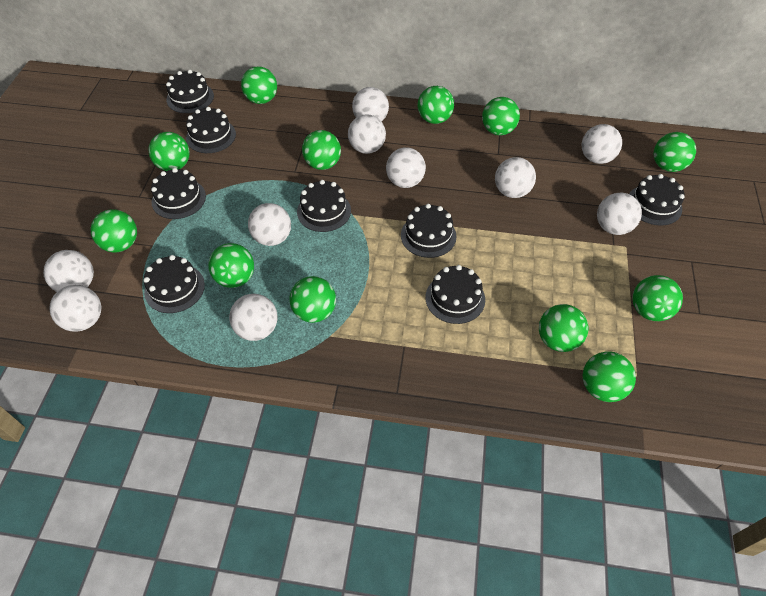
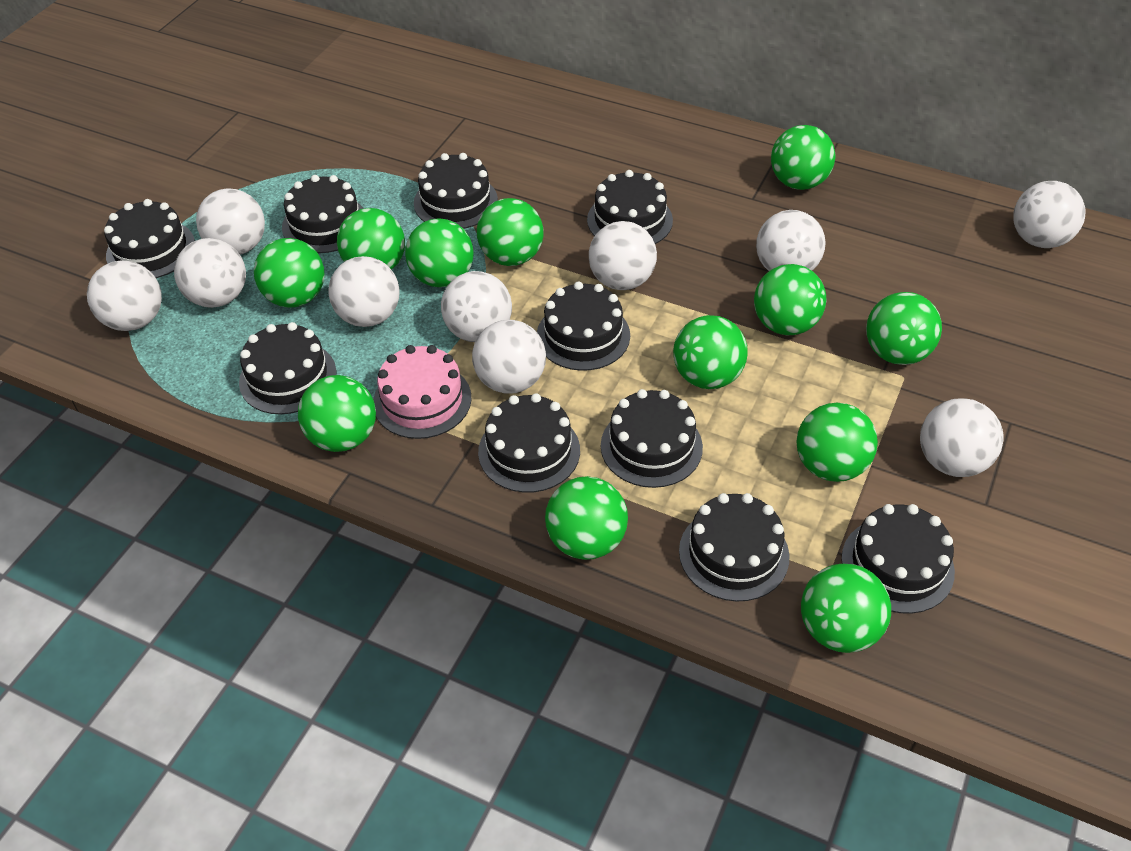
black cake: [144,255,205,313] [151,168,206,219] [166,70,214,113] [186,107,236,153] [297,180,351,232] [401,204,456,258] [426,265,485,324] [629,174,685,226] = 8 -> [104,199,195,278] [239,322,337,414] [282,175,364,253] [414,153,498,229] [478,393,580,493] [537,281,630,371] [587,170,673,244] [601,389,703,488] [679,493,789,602] [841,504,955,614] = 10
pink cake: none = 0 -> [373,345,471,439] = 1

